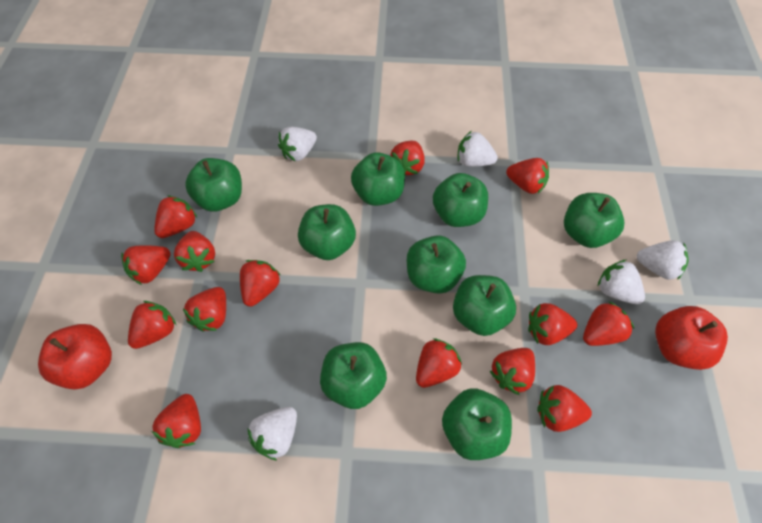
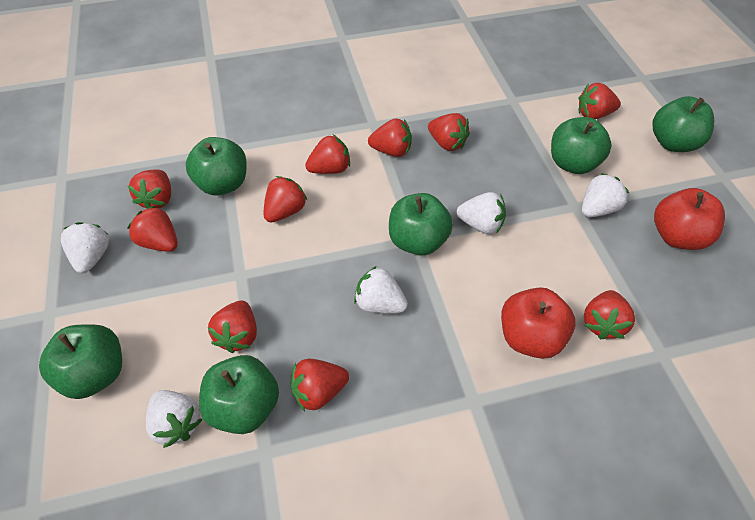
green apple: [185,158,242,212] [298,204,356,260] [320,342,387,409] [351,152,405,206] [407,235,466,294] [433,173,488,227] [442,388,512,460] [453,275,516,336] [564,193,624,248] = 9 -> [39,324,122,399] [186,137,247,195] [199,355,279,434] [389,193,453,256] [551,117,612,174] [652,96,714,152] = 6
red strawberry: [121,245,171,285] [128,301,176,349] [152,394,201,448] [154,195,197,238] [174,231,215,272] [183,287,226,331] [240,260,281,307] [390,141,425,175] [416,338,462,388] [490,348,535,395] [506,158,549,194] [528,303,577,345] [537,385,592,432] [583,302,634,346] = 14 -> [127,206,178,252] [128,169,171,209] [208,300,257,353] [263,176,308,223] [290,359,349,411] [305,135,350,174] [368,118,412,157] [428,113,470,151] [579,83,621,119] [584,290,635,339] = 10

